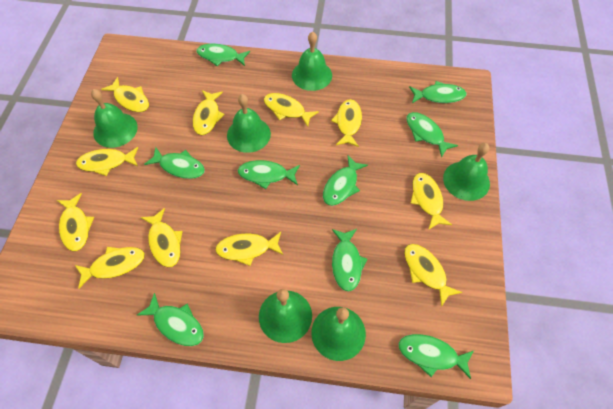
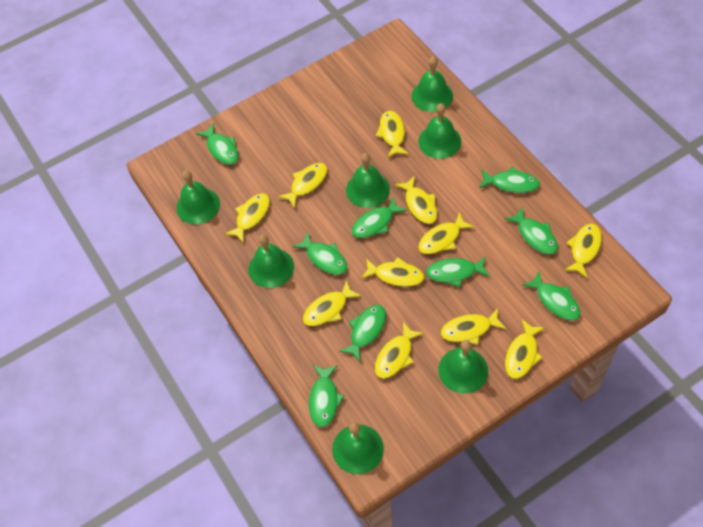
green bell: [91,89,138,148] [227,94,271,153] [259,289,312,343] [292,32,332,91] [311,307,366,361] [443,143,490,201] = 6 -> [176,170,220,224] [249,234,294,288] [332,422,384,474] [346,153,390,208] [412,57,453,112] [418,103,461,159] [438,340,488,394] = 7

